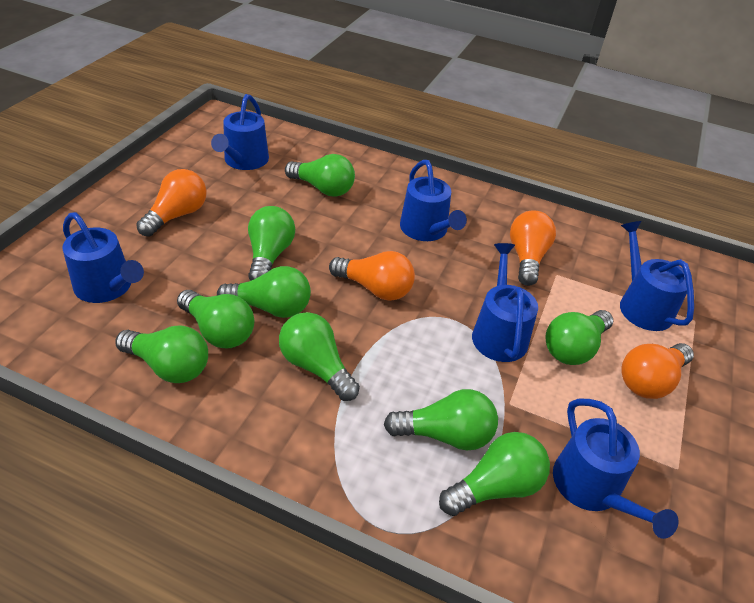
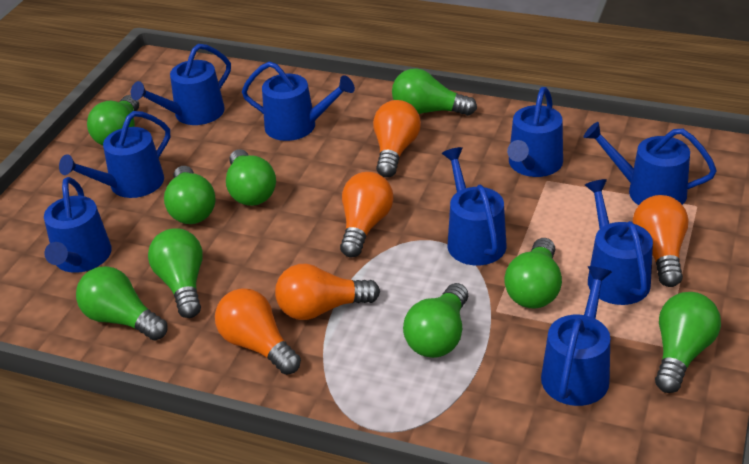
blue watering can: [63,212,144,303] [211,94,269,170] [400,160,467,241] [472,243,538,362] [553,399,679,539] [620,221,694,331] = 6 -> [44,177,112,273] [59,111,170,198] [131,44,231,125] [242,61,355,141] [442,147,507,265] [507,87,563,177] [541,266,612,406] [584,122,717,205] [585,179,653,305] = 9
orange light bulb: [136,169,207,236] [329,251,415,301] [510,210,556,286] [621,343,694,399] = 4 -> [215,288,301,375] [275,264,380,320] [340,172,393,257] [373,100,421,177] [633,195,689,287] = 5

